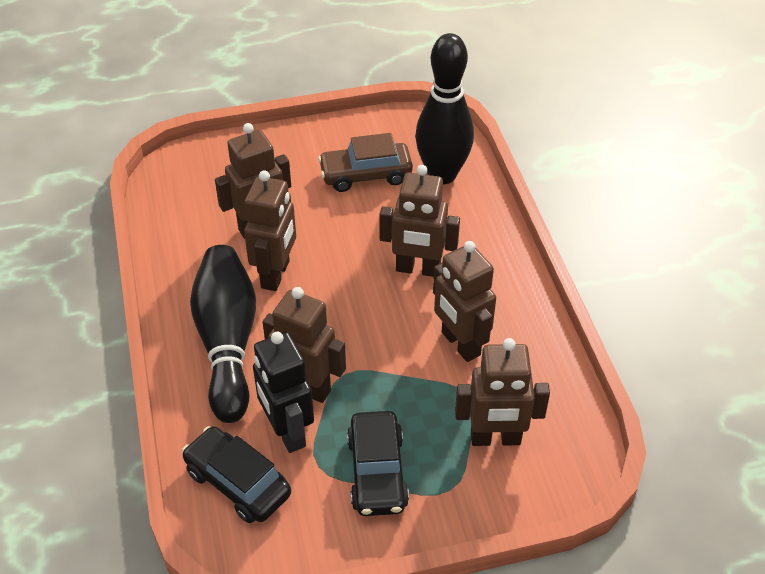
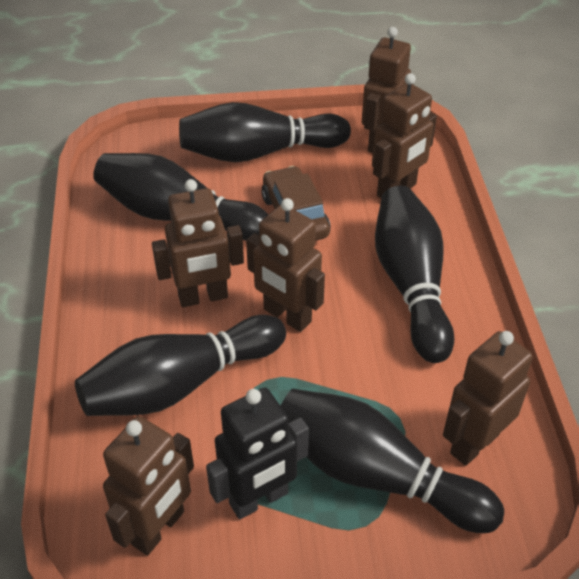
black bowling pin: [190,245,256,423] [415,33,474,184] = 2 -> [75,315,286,416] [93,153,268,241] [179,102,351,162] [281,389,504,533] [375,186,454,363] = 5
black car: [182,426,291,523] [347,411,409,516] = 2 -> none = 0

